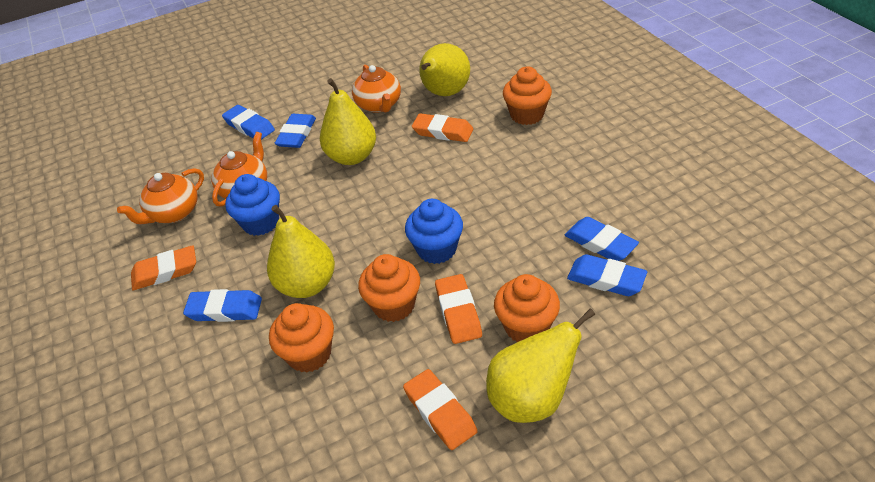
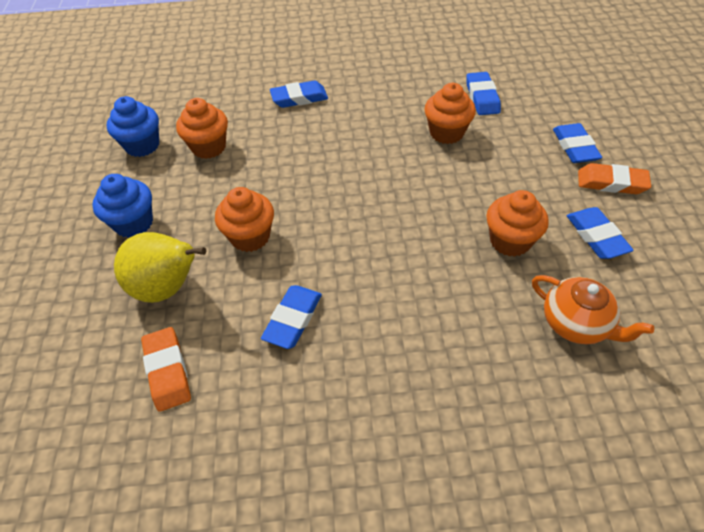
orange eraser: [131,245,196,290] [403,369,478,450] [412,113,473,142] [435,274,482,344] = 4 -> [141,327,191,412] [578,163,651,194] = 2
orange teapot: [117,168,204,224] [211,132,267,207] [352,65,401,113] = 3 -> [532,275,654,344] = 1
yellow pear: [267,205,335,298] [320,78,376,165] [419,43,470,96] [486,308,595,423] = 4 -> [114,232,206,303] = 1

